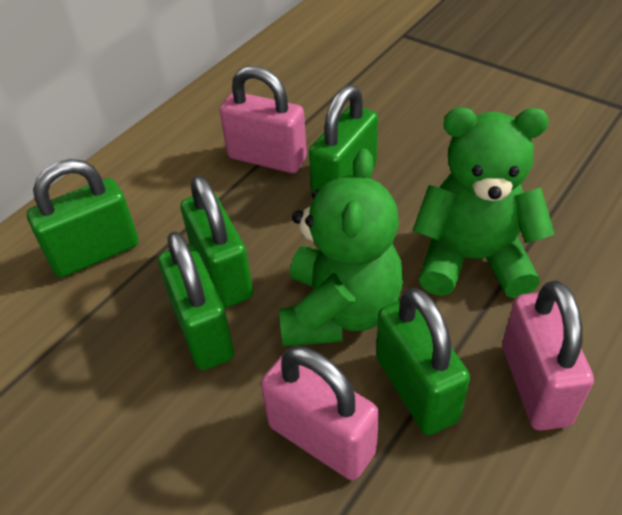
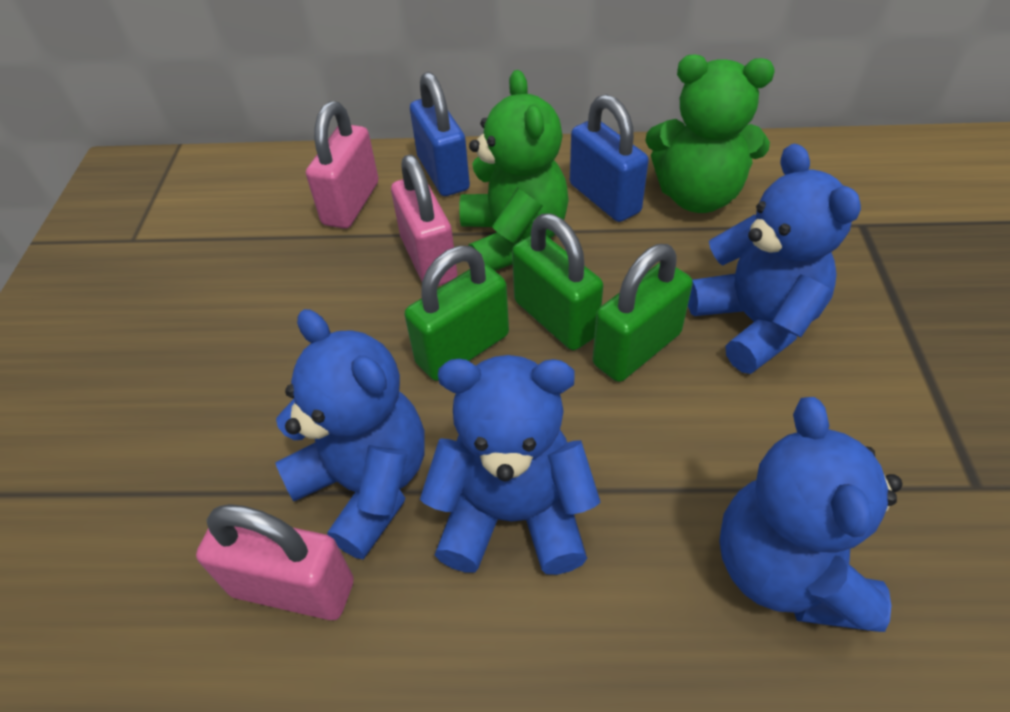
blue padlock: none = 0 -> [410,72,470,196] [570,94,649,222] = 2
blue teddy bear: none = 0 -> [275,309,425,560] [420,355,601,575] [688,144,861,374] [719,397,902,632] = 4
green padlock: [27,159,139,278] [158,231,234,370] [181,176,253,308] [309,85,378,195] [376,288,470,435] = 5 -> [404,246,509,381] [512,213,603,350] [593,244,693,382] = 3

